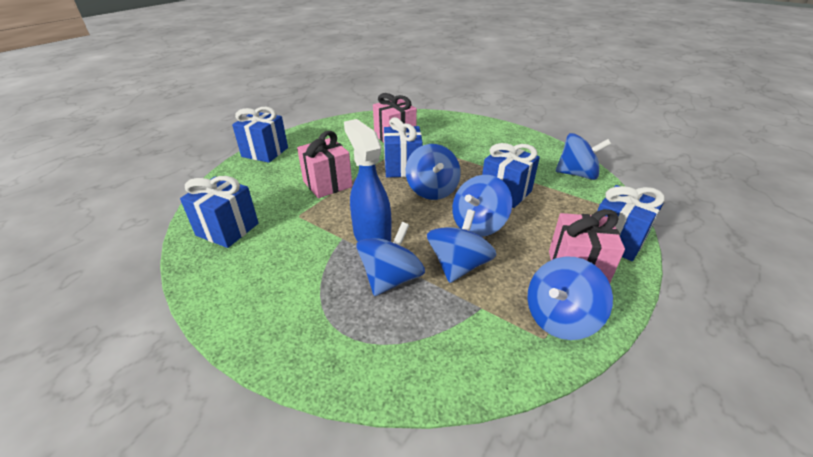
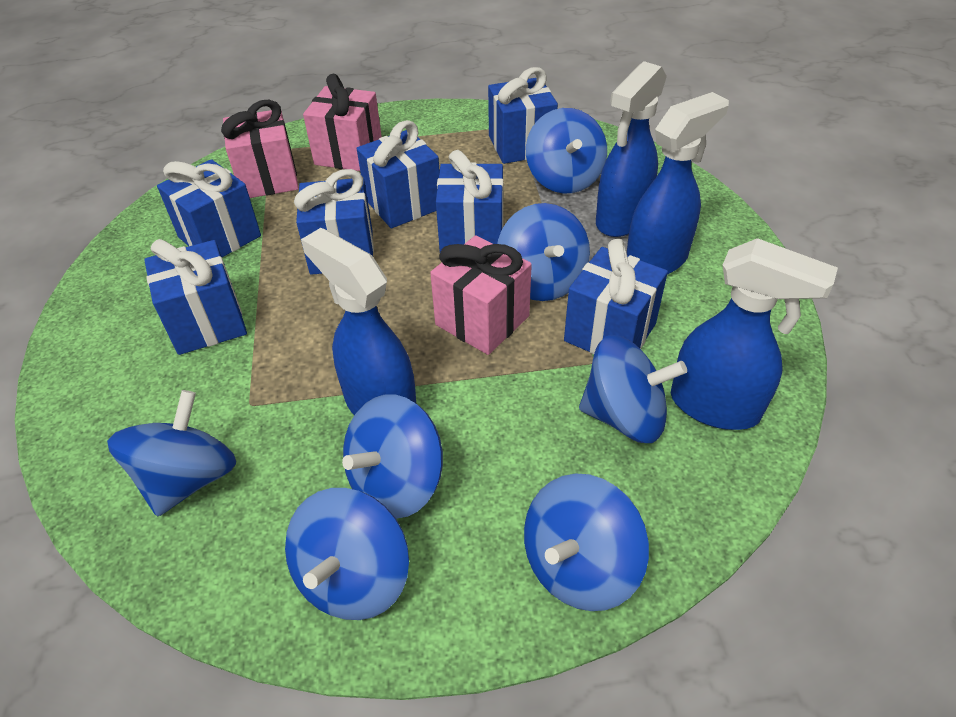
blue gift: [180,176,259,248] [232,107,288,163] [384,117,423,177] [482,143,540,208] [597,185,665,261] = 5 -> [144,239,247,355] [157,159,261,257] [294,169,374,275] [357,120,440,229] [436,150,503,252] [488,67,558,164] [564,239,668,355] = 7
blue spinning top: [356,222,425,296] [406,144,461,200] [427,209,497,283] [452,175,512,237] [527,257,613,340] [556,133,611,180] = 6 -> [107,390,236,516] [285,488,409,620] [342,394,443,518] [497,203,590,301] [524,473,649,611] [526,108,607,193] [579,335,687,443] = 7
blue spray bottle: [344,119,391,242] = 1 -> [301,228,416,415] [596,61,667,237] [627,92,729,275] [671,238,838,430] = 4

